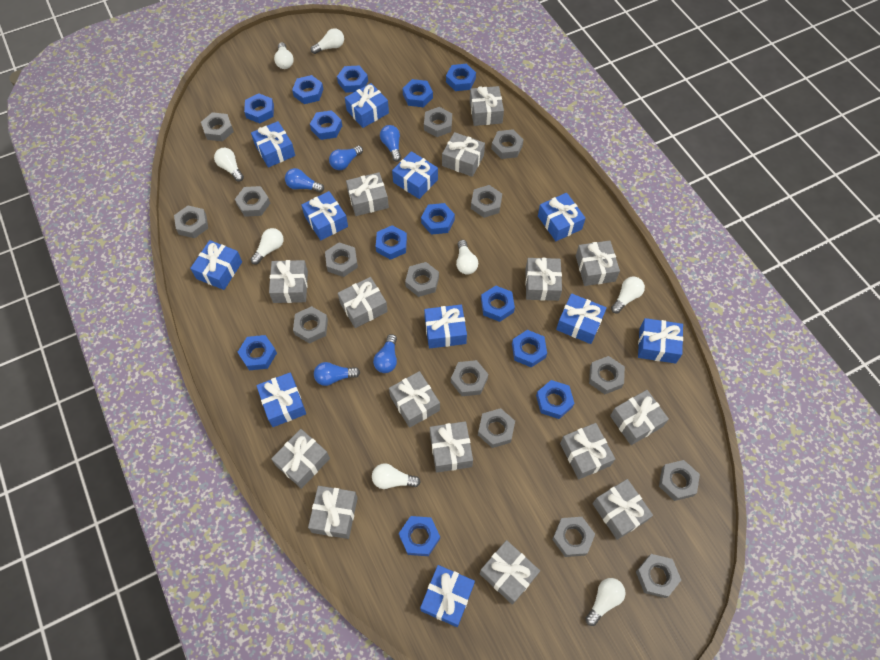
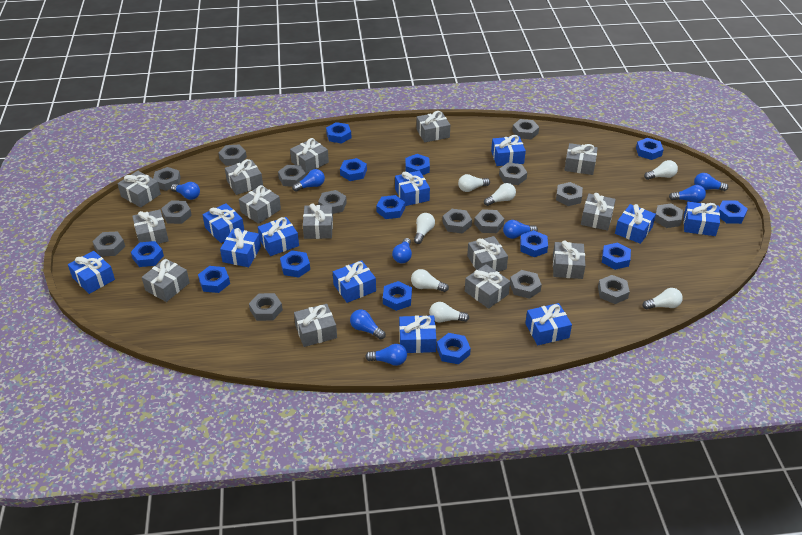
blue light bulb: [285,168,324,193] [314,362,360,386] [329,145,363,170] [373,334,397,373] [380,125,401,162] = 5 -> [171,182,200,200] [292,169,325,191] [350,309,386,339] [365,344,407,366] [392,238,412,263] [503,220,538,239] [669,185,706,203] [694,173,728,191] = 8
grey gift: [269,260,308,303] [271,429,330,489] [308,486,358,539] [338,277,388,328] [346,172,389,216] [389,371,440,428] [430,421,473,473] [442,132,485,177] [470,86,504,126] [480,540,540,605] [525,258,562,301] [560,423,615,479] [576,241,620,286] [592,479,653,540] [610,390,669,445] = 15 -> [117,171,161,208] [132,209,169,244] [142,258,190,302] [225,159,263,195] [239,185,281,224] [290,138,329,173] [294,304,337,347] [303,203,333,239] [416,111,450,143] [465,264,510,309] [467,236,508,272] [553,241,585,279] [564,143,598,175] [581,193,616,231] = 14
white light bulb: [214,148,244,182] [251,228,284,264] [274,42,294,69] [311,28,344,54] [372,463,421,489] [456,240,478,275] [585,578,625,626] [611,277,645,313] = 8 -> [411,269,449,292] [414,213,435,244] [429,302,469,322] [458,174,490,192] [484,183,516,206] [643,288,683,309] [644,160,678,180] = 7

